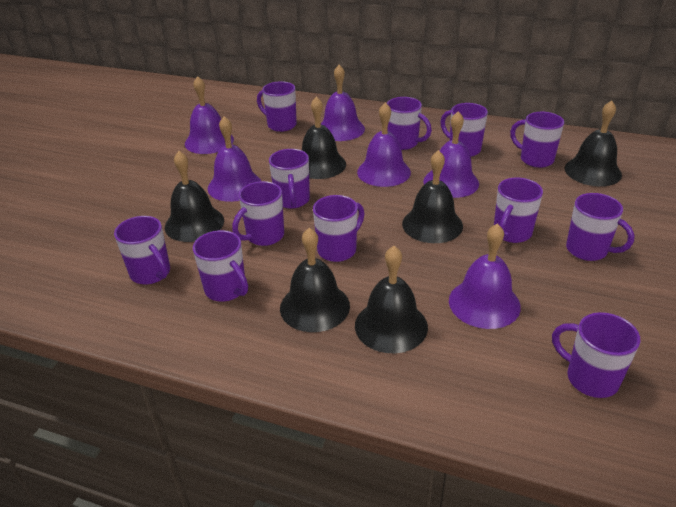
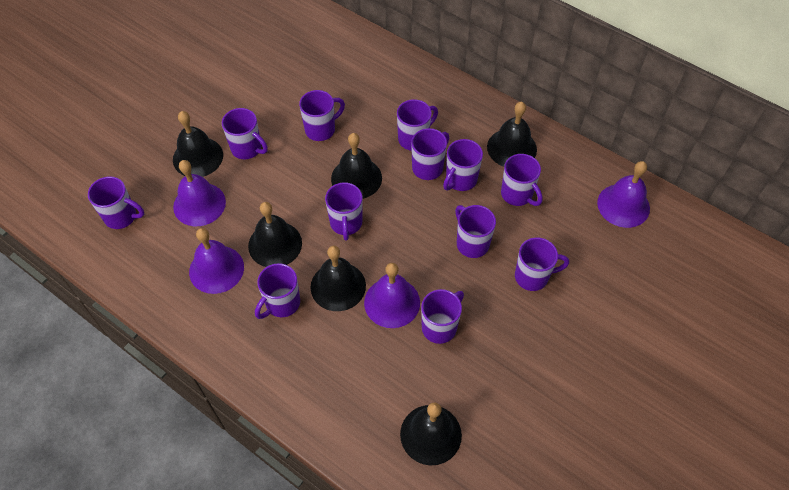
purple bell: [185,76,234,154] [208,116,261,202] [321,65,365,141] [357,102,411,187] [423,111,479,198] [449,223,521,329] = 6 -> [173,160,226,226] [189,228,244,294] [364,263,420,328] [597,161,650,228] = 4

